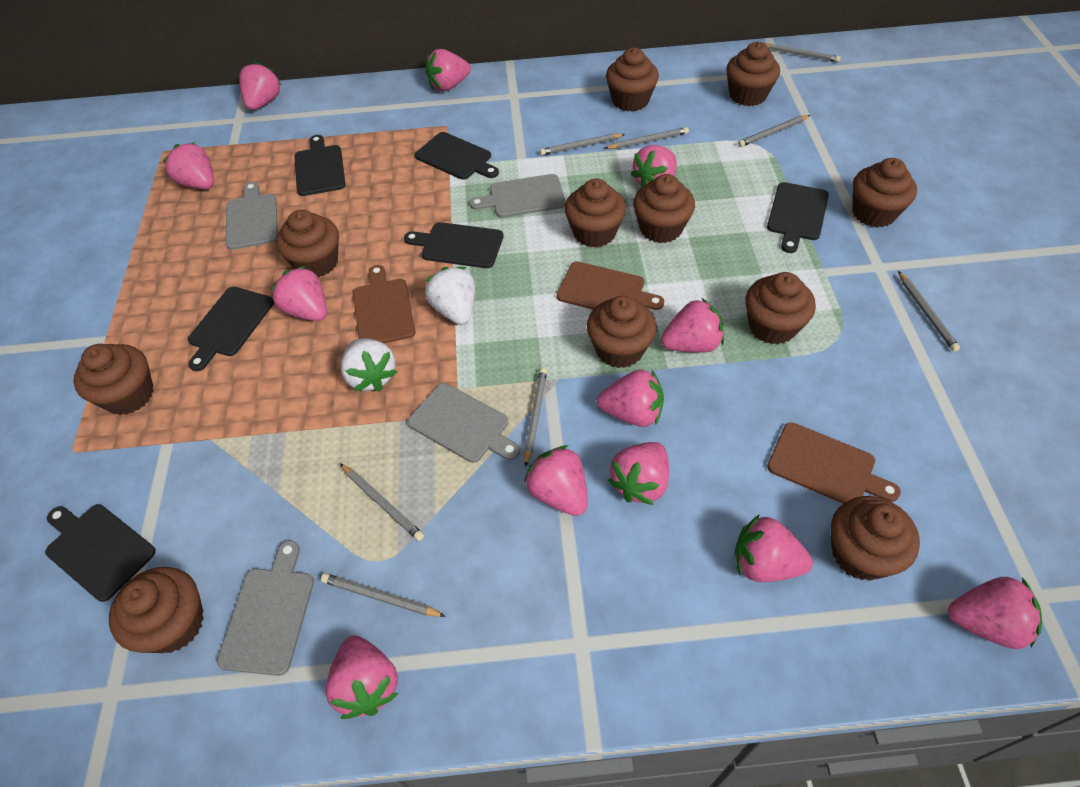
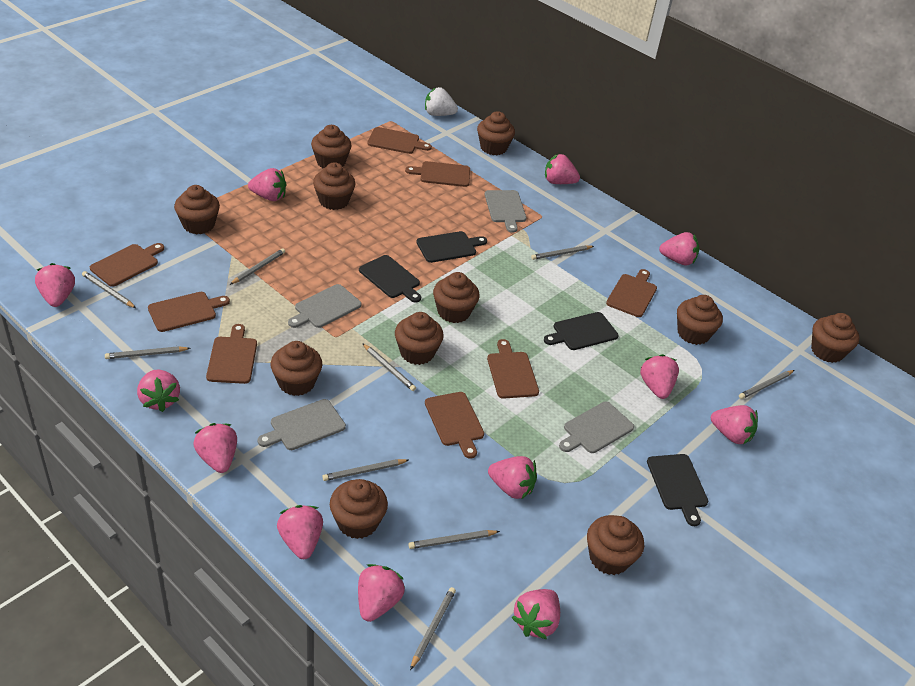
black cutting board: [45,504,156,602] [188,287,274,371] [295,135,346,196] [404,222,504,268] [415,132,499,180] [767,182,829,253] = 6 -> [359,255,421,303] [416,231,487,263] [544,312,619,350] [647,454,708,526] = 4
brown cutting board: [353,265,416,343] [557,261,664,310] [767,422,901,504] = 3 -> [90,243,164,287] [148,292,230,332] [206,324,257,384] [367,127,432,154] [405,161,470,187] [425,392,484,459] [487,339,539,399] [606,269,657,317] = 8
grey pencil: [321,573,446,617] [340,463,424,541] [524,368,547,467] [540,134,625,155] [604,127,689,149] [738,115,810,147] [765,43,841,62] [898,271,960,352] = 8 -> [82,271,136,308] [105,346,190,359] [230,248,285,285] [322,459,409,481] [362,343,416,391] [409,530,500,549] [410,587,456,670] [531,245,594,260] [739,370,794,399] = 9
white strawberry: [341,338,397,392] [425,267,475,325] = 2 -> [425,87,458,116] = 1

